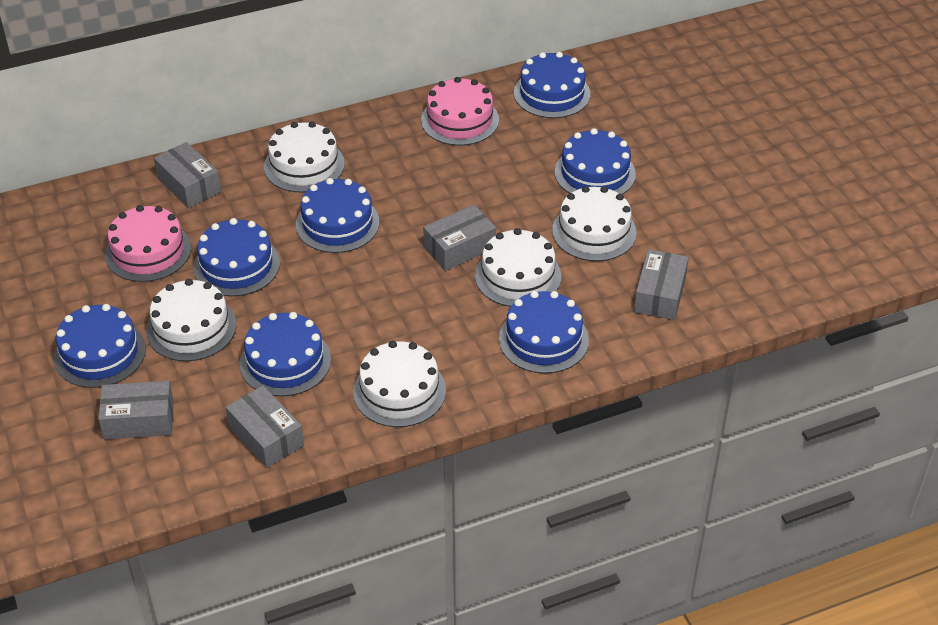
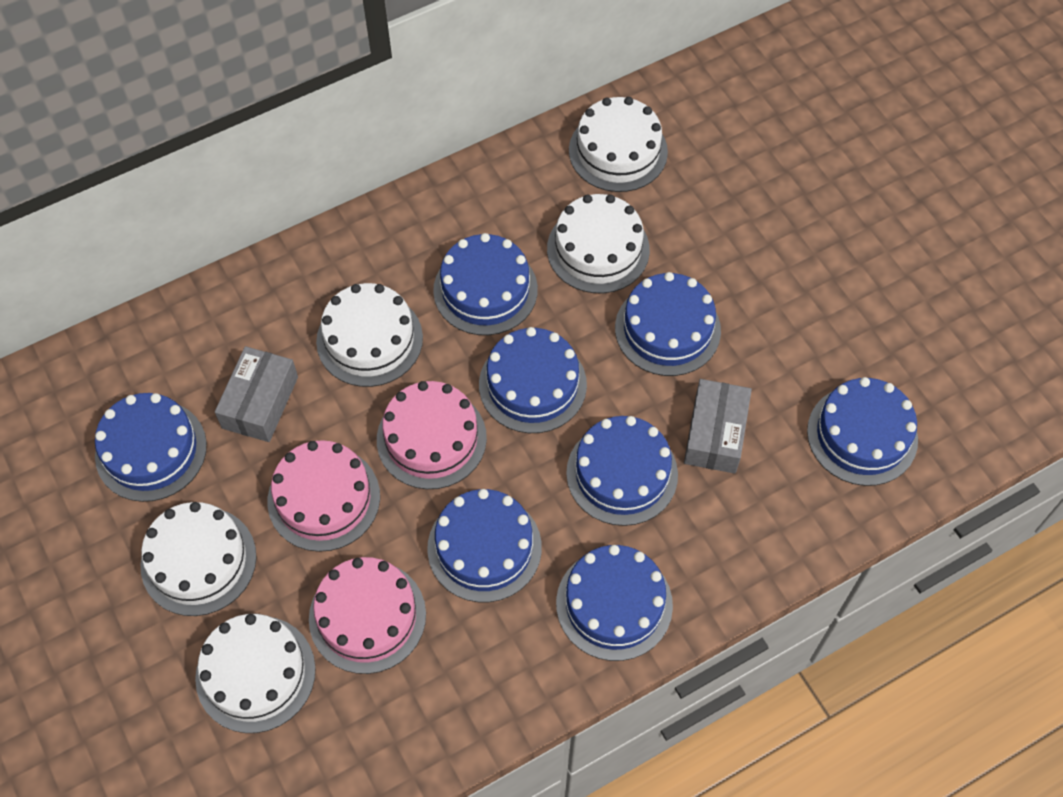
blue cake: [54,304,146,388] [193,218,280,296] [240,312,331,396] [296,178,379,253] [499,291,589,374] [514,52,590,118] [555,128,636,195] = 7 -> [95,393,207,502] [427,489,542,602] [433,233,538,335] [479,327,587,433] [556,545,673,661] [566,416,678,526] [615,272,721,376] [807,377,918,486] = 8
grey box: [98,381,174,440] [154,142,221,208] [226,385,304,468] [423,205,496,271] [634,249,689,320] = 5 -> [215,346,298,442] [684,379,752,474] = 2
pink cake: [105,205,191,282] [421,77,499,146] = 2 -> [268,440,380,552] [309,557,426,674] [377,381,487,489] = 3

